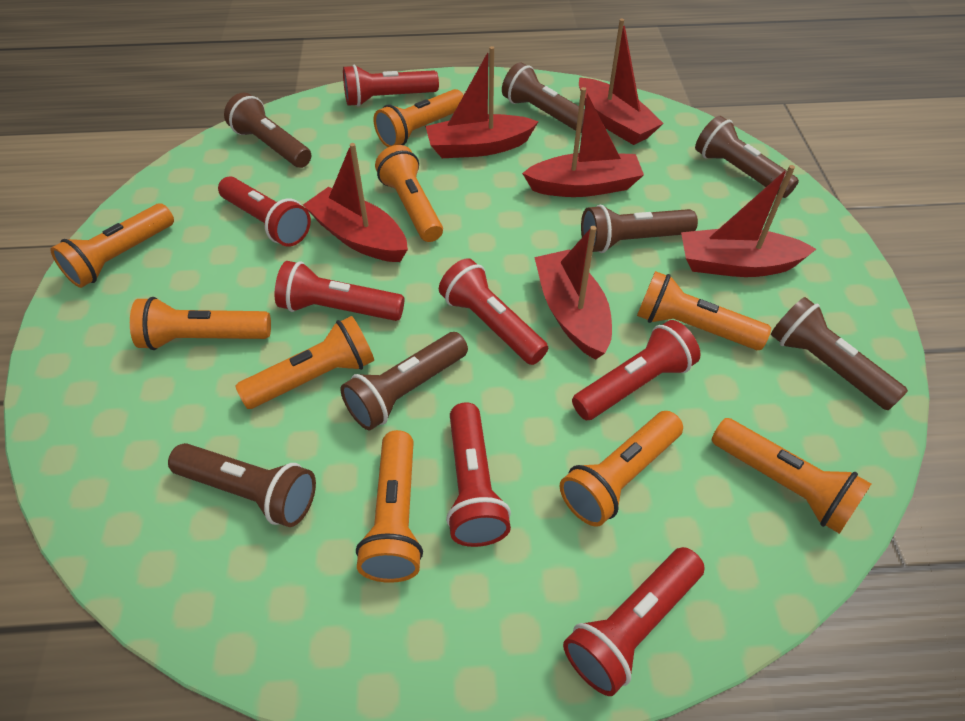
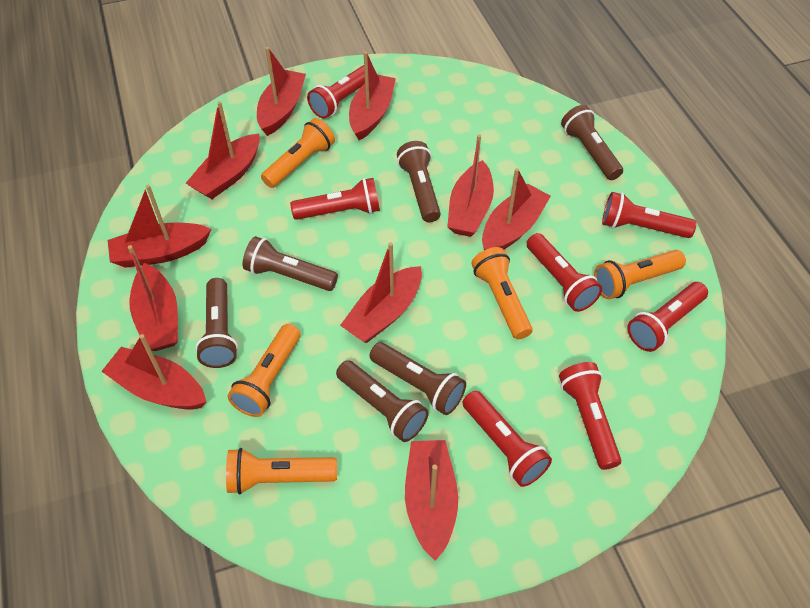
brown flashlight: [168,443,316,527] [224,93,311,168] [340,332,468,430] [502,62,585,133] [581,205,698,253] [695,116,799,198] [771,297,908,410] = 7 -> [195,278,238,368] [243,236,338,291] [336,360,429,442] [369,342,466,415] [397,141,441,223] [561,105,623,180] = 6
orange flashlight: [50,204,174,288] [130,297,271,350] [235,316,374,409] [356,430,423,583] [374,89,464,147] [375,145,443,242] [559,411,683,527] [637,271,771,350] [712,418,871,534] = 9 -> [226,448,337,495] [228,324,300,417] [261,118,335,188] [471,247,533,339] [594,250,686,299] = 5
red boat: [303,143,408,262] [425,46,539,158] [522,87,644,197] [534,226,612,360] [579,19,664,145] [681,165,816,277] = 6 -> [101,334,206,410] [108,184,211,268] [128,245,178,351] [186,101,260,199] [257,47,306,136] [340,242,422,343] [349,51,396,140] [405,440,458,561] [447,134,494,237] [482,168,551,250] = 10

